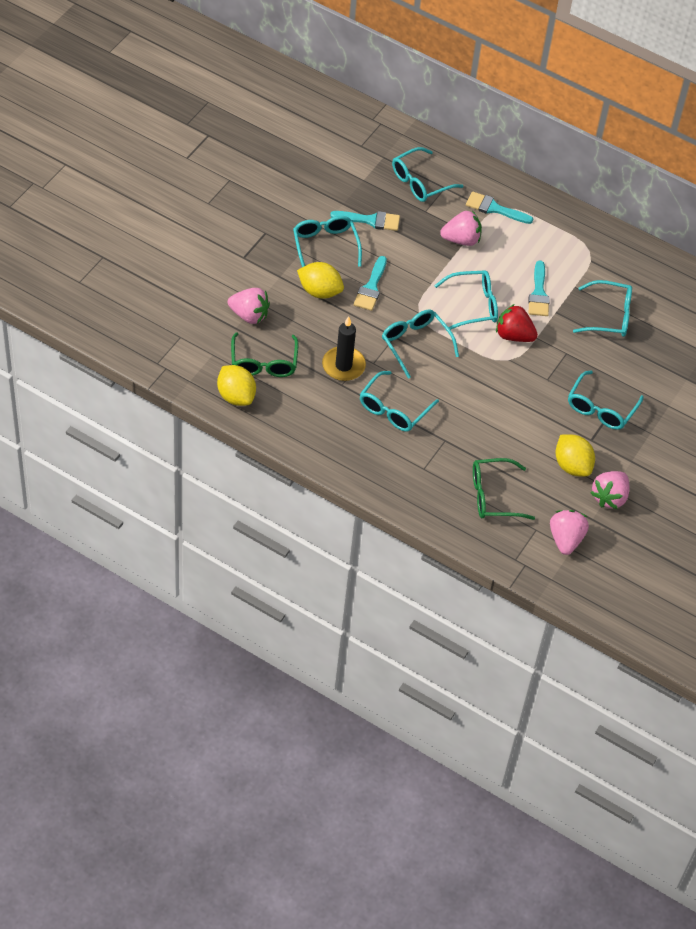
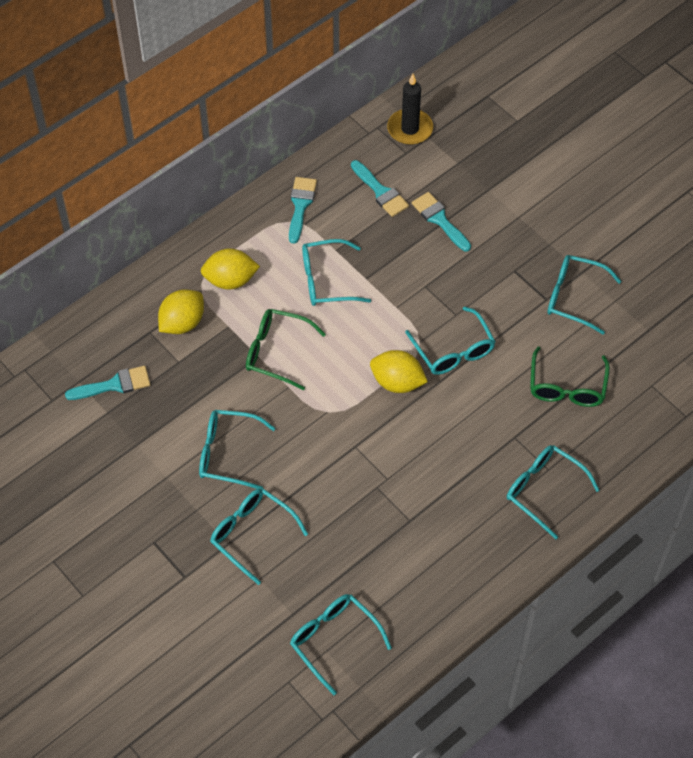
pink strawberry: [228,288,270,324] [440,210,482,246] [550,510,589,555] [590,471,630,509] = 4 -> none = 0
red strawberry: [496,304,538,342] = 1 -> none = 0

